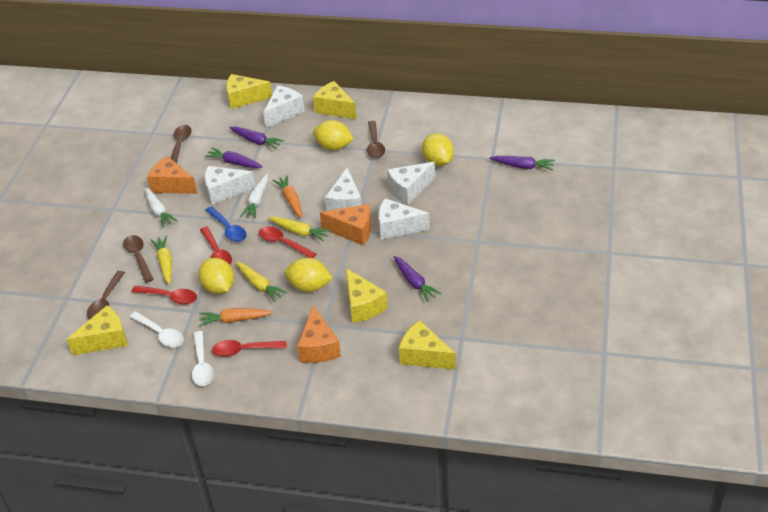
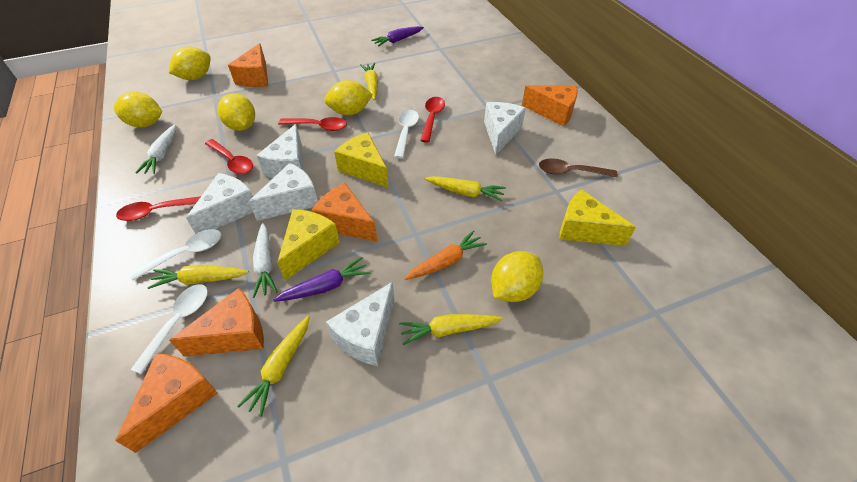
blue spoon: [205,206,247,242] = 1 -> none = 0
brown spoon: [87,271,125,319] [123,235,154,283] [171,125,192,164] [367,121,385,158] = 4 -> [539,158,617,177] = 1
orange carrot: [199,308,273,326] [273,175,302,218] = 2 -> [404,230,487,280] = 1
orange cheese: [147,156,197,194] [297,306,341,363] [320,204,371,246] = 3 -> [115,353,218,453] [169,288,264,357] [228,43,268,87] [312,183,377,242] [522,85,578,126] = 5
purple carrot: [204,148,263,168] [230,127,284,149] [393,256,441,302] [490,156,555,171] = 4 -> [273,257,370,302] [371,26,424,47] = 2
white spoon: [130,311,184,347] [192,331,214,386] = 2 -> [129,229,221,280] [131,284,208,374] [394,110,419,158] = 3
yellow carrot: [151,235,172,285] [236,262,287,302] [268,217,331,242] = 3 -> [147,265,249,289] [237,316,310,417] [360,63,378,100] [399,314,503,345] [425,176,506,201] = 5
yellow cheese: [67,305,128,355] [226,74,272,109] [313,81,357,119] [346,268,388,323] [399,320,456,370] = 5 -> [277,209,340,281] [334,132,389,188] [560,189,636,246] = 3
yellow lemon: [198,258,234,294] [284,258,333,292] [313,120,354,151] [422,133,454,166] = 4 -> [114,92,162,128] [169,47,211,80] [217,93,255,131] [324,80,373,115] [491,251,543,302] = 5

